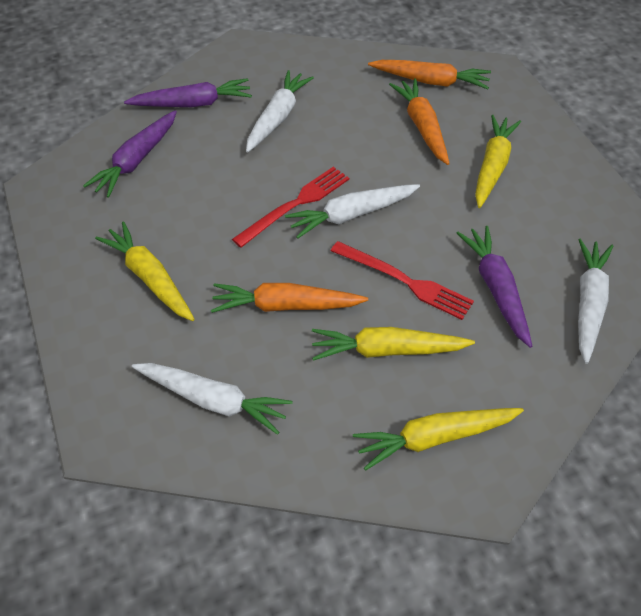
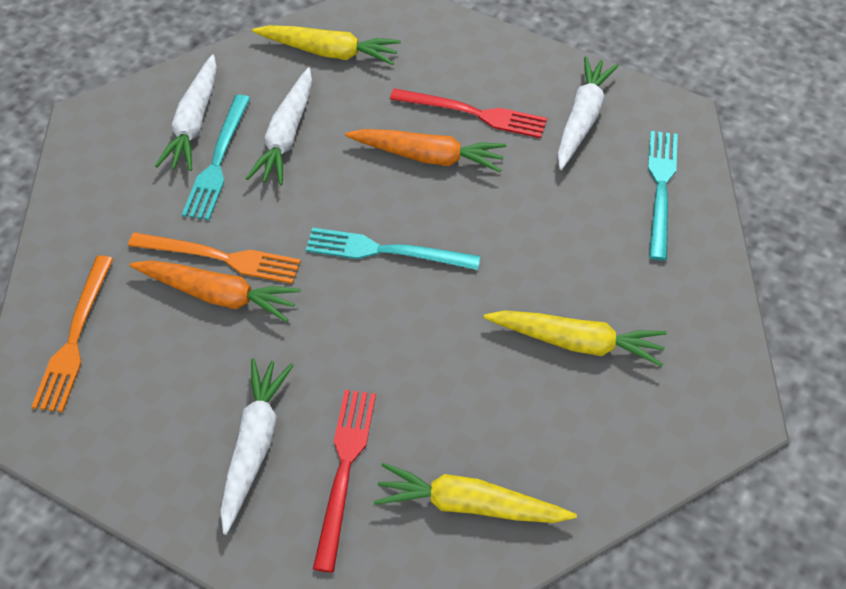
orange carrot: [211,283,368,313] [368,60,491,89] [389,78,450,165] = 3 -> [130,260,301,322] [345,129,506,172] = 2
orange fork: none = 0 -> [32,255,113,412] [128,232,301,284] = 2
purple carrot: [83,110,177,198] [124,78,252,107] [457,226,532,348] = 3 -> none = 0
turquoise fork: none = 0 -> [182,95,250,220] [306,227,480,270] [648,131,678,261] = 3
yellow carrot: [95,221,195,321] [312,327,475,361] [353,408,524,471] [475,115,521,208] = 4 -> [252,25,401,65] [374,463,577,523] [483,310,667,367] = 3

